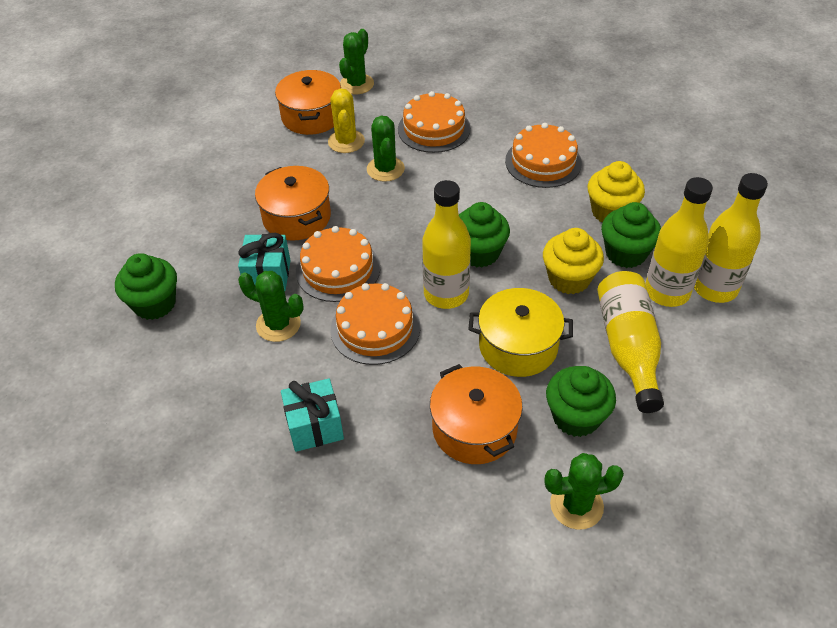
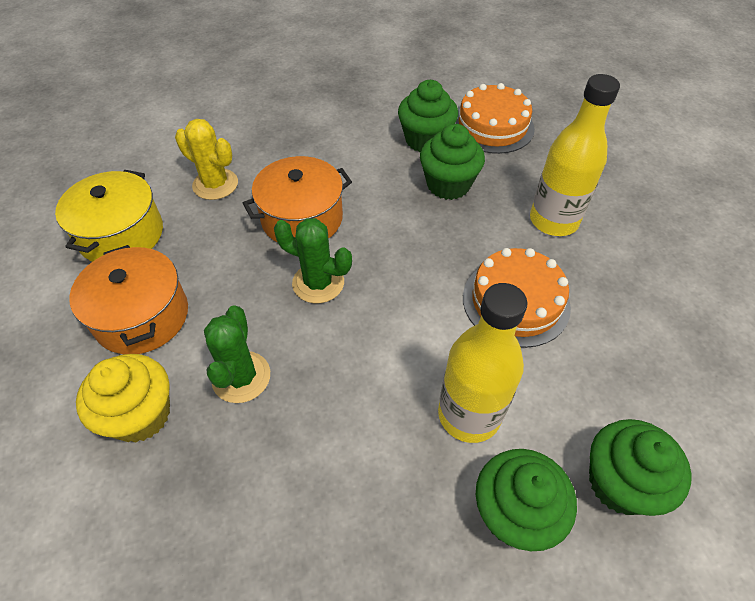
green cactus: [238,271,304,342] [339,29,374,94] [367,116,405,182] [544,453,624,530] = 4 -> [204,306,270,403] [274,218,352,303] = 2
orange cake: [296,226,380,302] [331,283,420,365] [398,91,471,153] [505,123,582,188] = 4 -> [455,83,535,154] [463,248,571,348] = 2
orange pot: [255,166,331,241] [275,70,341,135] [430,364,523,464] = 3 -> [69,245,188,354] [243,156,352,242] = 2
turquoise gift: [238,233,291,291] [281,378,344,452] = 2 -> none = 0
yellow bottle: [422,180,471,309] [597,271,664,413] [645,177,713,307] [694,173,768,303] = 4 -> [438,283,528,443] [530,74,620,236] = 2
yellow cupcake: [543,228,604,294] [587,161,645,222] = 2 -> [76,354,170,443] = 1

